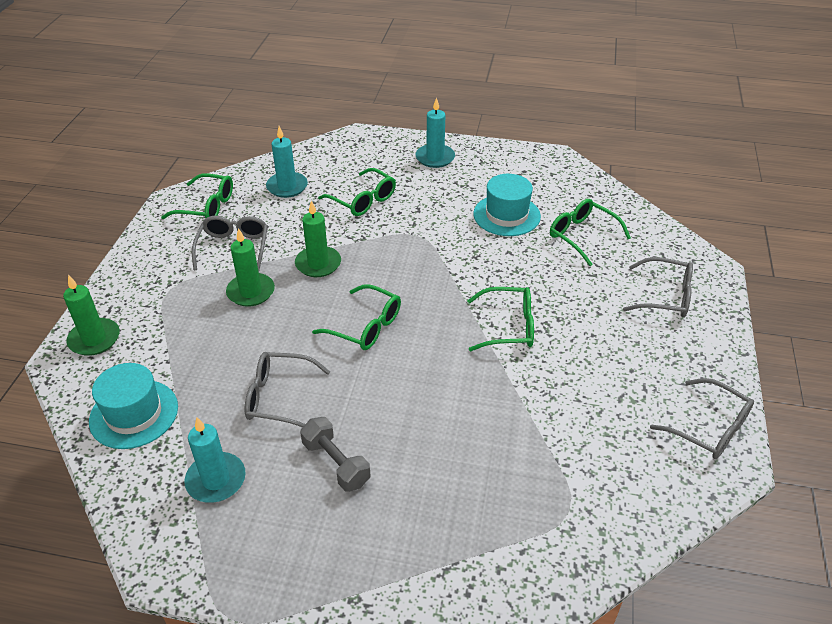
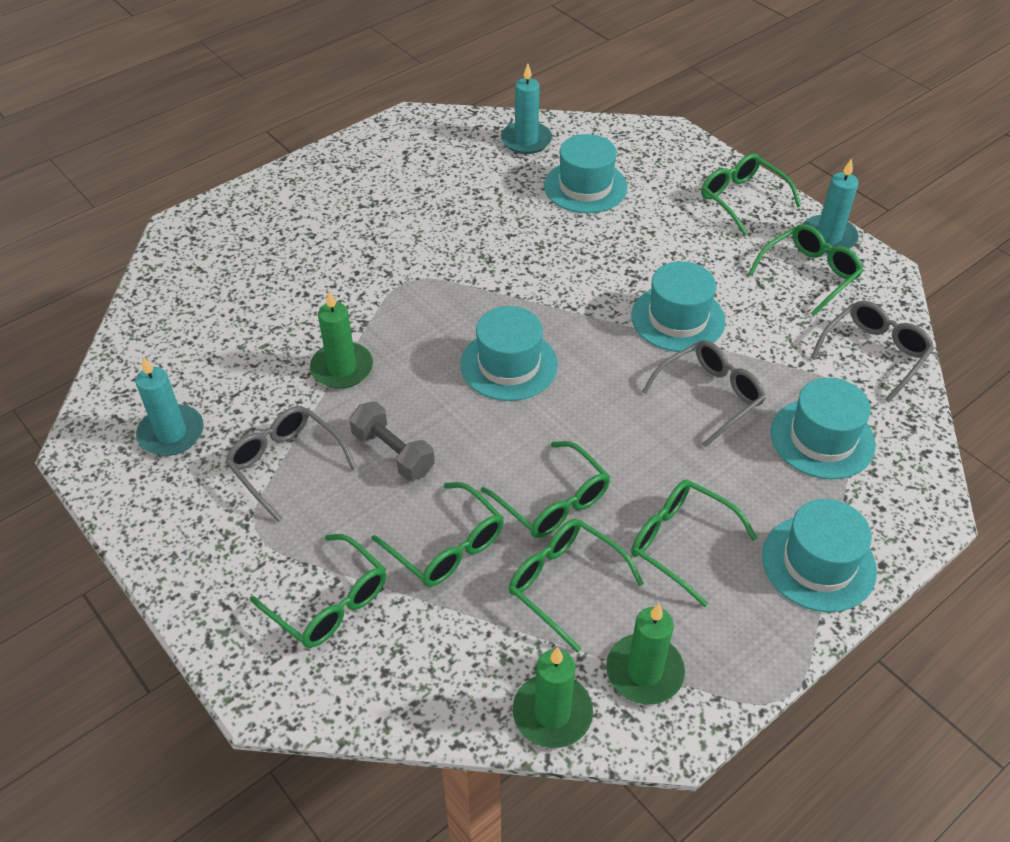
green glasses: [161,173,233,219] [312,284,401,350] [318,168,396,216] [467,287,534,351] [550,199,631,266] = 5 -> [250,534,386,648] [372,482,504,587] [481,441,610,538] [508,519,644,653] [631,480,757,607] [701,154,801,236] [749,224,863,316] = 7
grey glasses: [192,216,268,271] [245,352,330,428] [623,257,693,317] [650,378,754,459] = 4 -> [225,406,357,522] [642,340,766,448] [811,301,934,402] = 3
turquoise hat: [89,363,178,449] [473,174,541,236] = 2 -> [461,306,558,401] [544,134,627,213] [631,261,725,352] [762,499,877,612] [771,378,876,479] = 5

